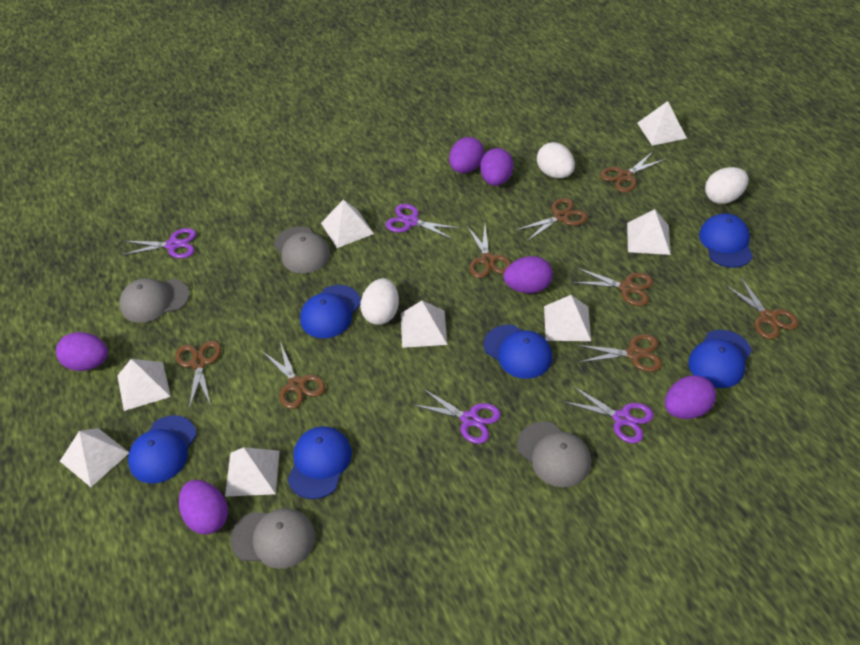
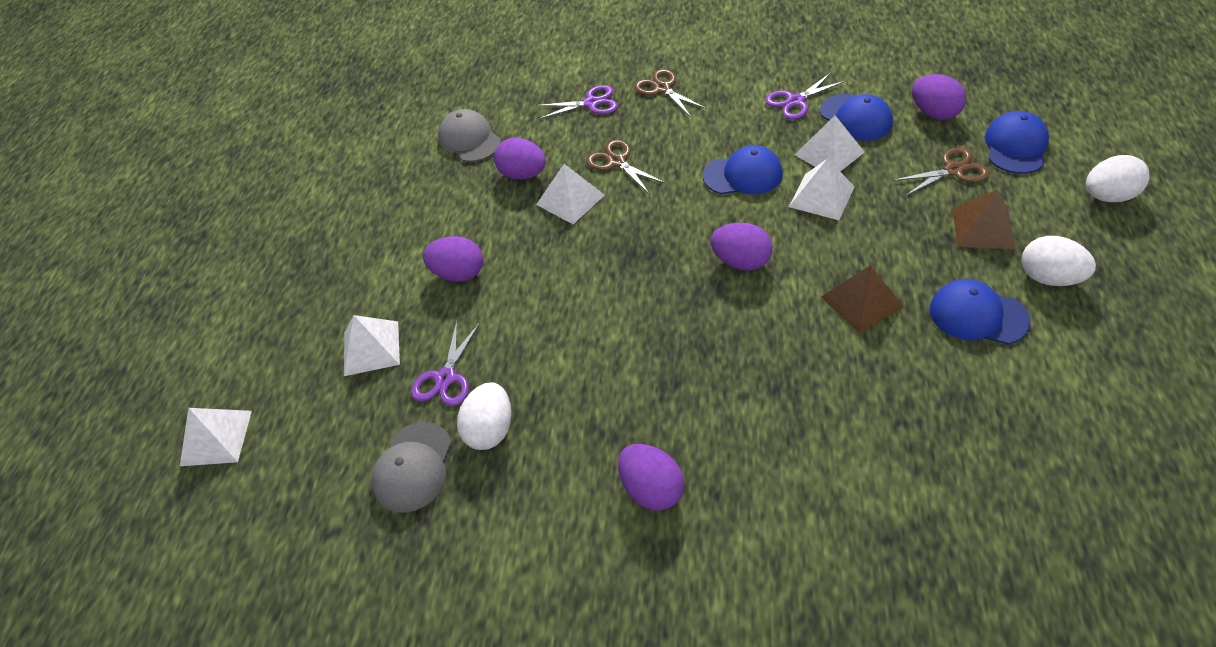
blue cap: [128,415,197,484] [288,426,352,499] [300,285,361,338] [484,324,552,379] [688,330,752,388] [699,213,753,268] = 6 -> [703,145,783,195] [820,94,893,141] [930,279,1031,344] [985,111,1049,174] = 4
brown pyramid: none = 0 -> [821,265,904,334] [952,190,1016,249] = 2
brown scissors: [175,340,221,409] [262,342,325,409] [467,225,511,278] [516,198,588,242] [572,268,653,306] [577,334,662,372] [600,152,666,192] [725,277,799,339] = 8 -> [586,140,666,193] [634,69,706,117] [893,147,990,196] = 3
grey cap: [120,278,190,323] [230,508,315,569] [274,227,330,274] [517,422,591,487] = 4 -> [371,422,452,513] [438,109,501,162] = 2
purple egg: [56,332,108,371] [179,480,228,534] [449,137,484,173] [480,148,514,186] [504,256,553,293] [665,375,716,419] = 6 -> [423,236,483,282] [494,138,546,180] [618,444,684,511] [710,223,773,271] [912,74,967,120] = 5
purple scissors: [122,228,196,258] [386,204,460,240] [414,389,501,444] [564,386,654,443] = 4 -> [411,321,480,406] [536,85,618,119] [765,73,846,120] = 3
white pyramid: [60,428,129,487] [117,359,171,411] [225,447,279,497] [321,200,374,248] [401,301,447,348] [544,295,591,341] [627,209,671,255] [637,101,687,146] = 8 -> [180,408,252,466] [344,315,400,376] [536,164,605,224] [789,159,855,220] [794,116,865,172] = 5

